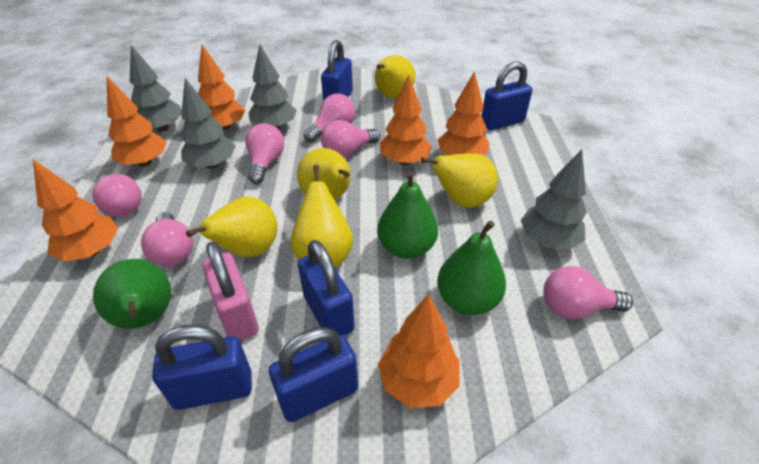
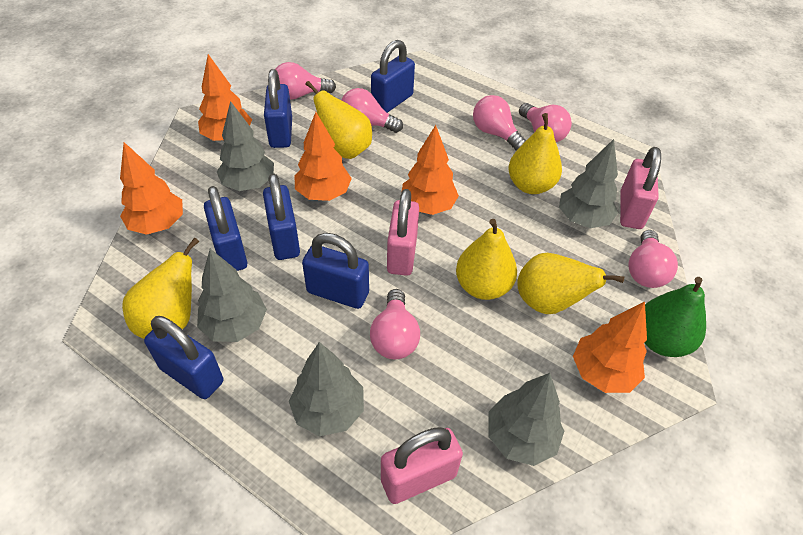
blue padlock: [152,325,252,410] [269,327,358,422] [298,240,355,336] [321,40,353,101] [481,62,533,131] = 5 -> [144,316,223,399] [204,186,248,271] [263,174,300,260] [264,69,292,148] [302,233,369,309] [371,40,415,113] = 6
green pear: [93,259,171,329] [377,171,438,259] [437,221,506,315] = 3 -> [645,277,706,357] = 1
grey tree: [130,45,182,132] [180,78,235,169] [248,44,297,129] [521,149,587,249] = 4 -> [197,249,267,342] [217,101,274,191] [289,342,364,436] [488,373,564,466] [559,139,618,228] = 5
orange tree: [33,159,118,261] [107,76,167,167] [198,45,246,131] [378,294,460,408] [380,74,432,165] [437,71,490,155] = 6 -> [120,142,183,235] [198,54,252,141] [294,112,352,201] [401,125,459,215] [573,302,647,393] = 5
pink padlock: [202,241,259,341] = 1 -> [381,427,463,504] [387,189,419,276] [620,147,661,229] = 3

